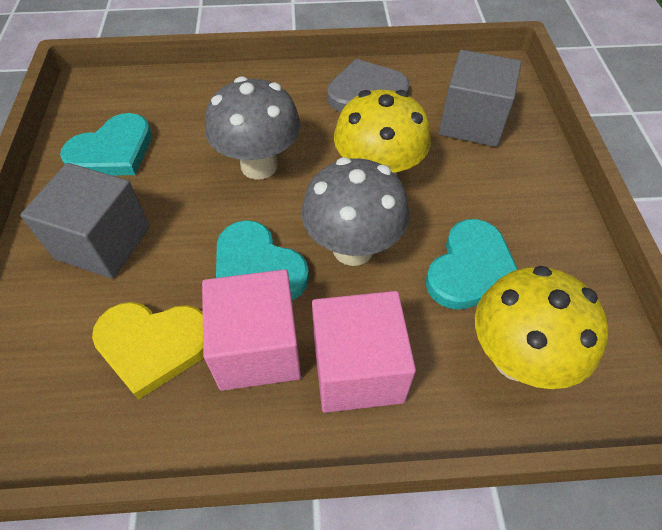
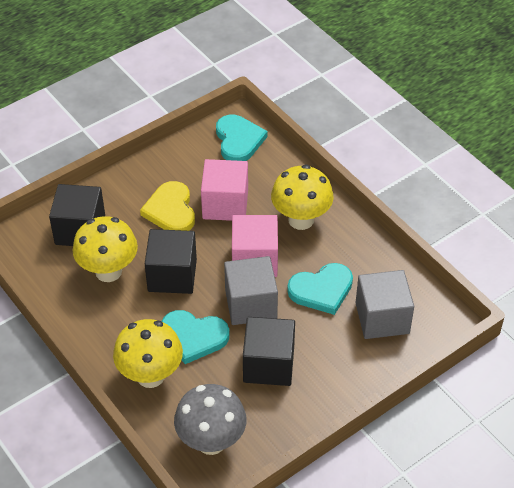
black cube: none = 0 -> [49,184,105,246] [145,229,197,294] [243,317,295,386] = 3
grey heart: [327,59,410,112] = 1 -> none = 0
grey mushroom: [205,76,301,180] [302,157,410,266] = 2 -> [174,384,246,455] = 1
yellow mushroom: [334,90,431,176] [475,266,609,389] = 2 -> [73,216,138,282] [113,319,183,388] [271,165,334,230] = 3

